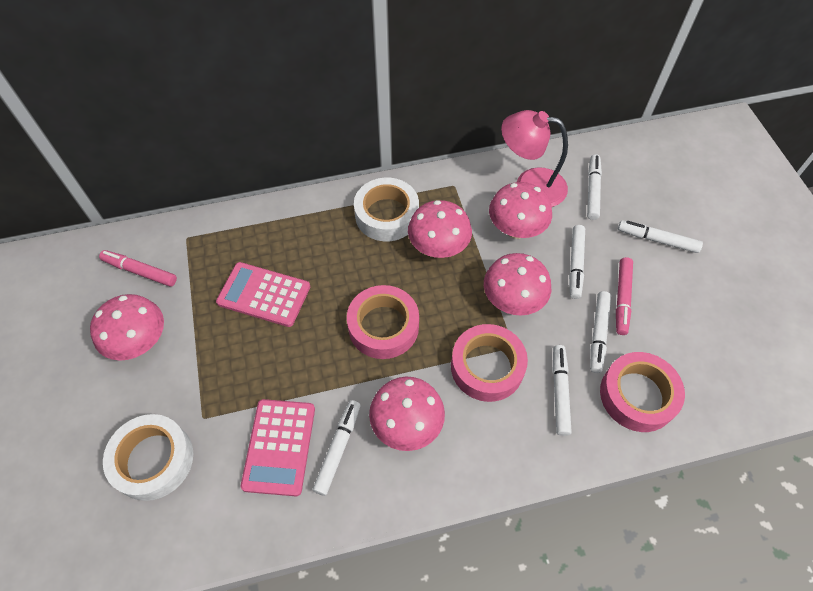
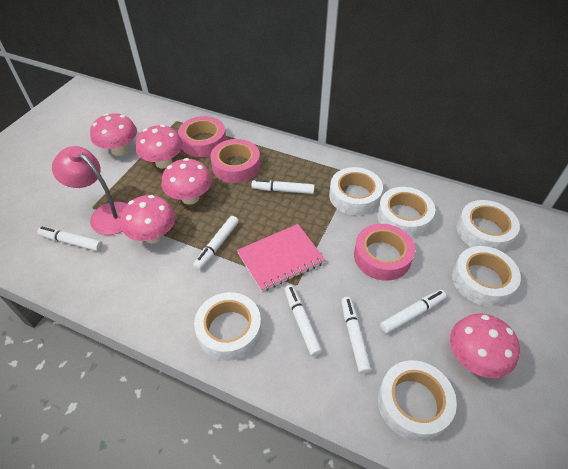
pink calculator: [216,262,310,327] [241,399,315,496] = 2 -> none = 0
pink marker: [99,250,177,287] [616,257,633,335] = 2 -> none = 0
pink notebook: none = 0 -> [237,224,325,292] = 1
white tape: [103,414,193,501] [354,178,419,241] = 2 -> [194,292,262,361] [329,167,383,216] [377,187,435,238] [378,360,457,441] [452,246,521,307] [457,200,520,252] = 6

